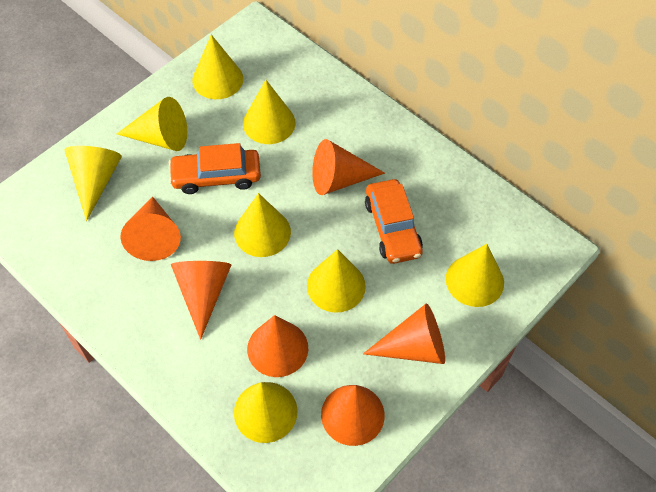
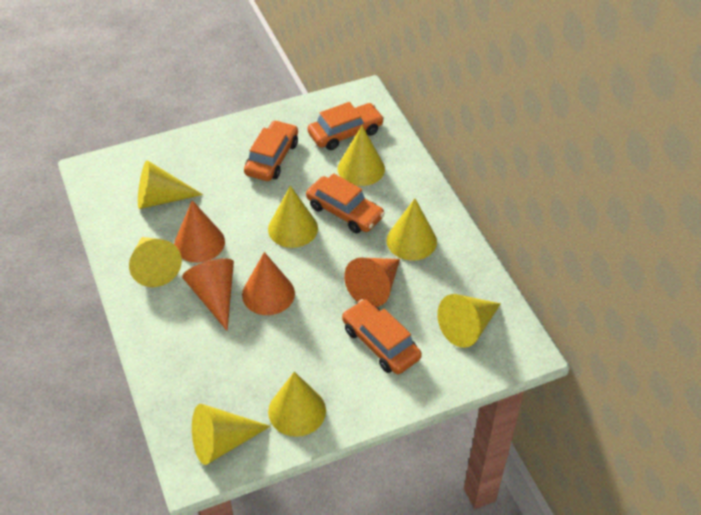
orange car: [169,143,261,194] [365,179,423,264] = 2 -> [244,120,298,181] [306,173,385,233] [308,102,384,150] [342,299,422,374] = 4
orange cone: [120,196,181,261] [171,261,231,340] [247,315,308,377] [312,139,385,195] [321,385,385,446] [363,303,445,364] = 6 -> [174,200,225,263] [182,258,234,331] [242,252,295,315] [344,257,400,307] = 4

